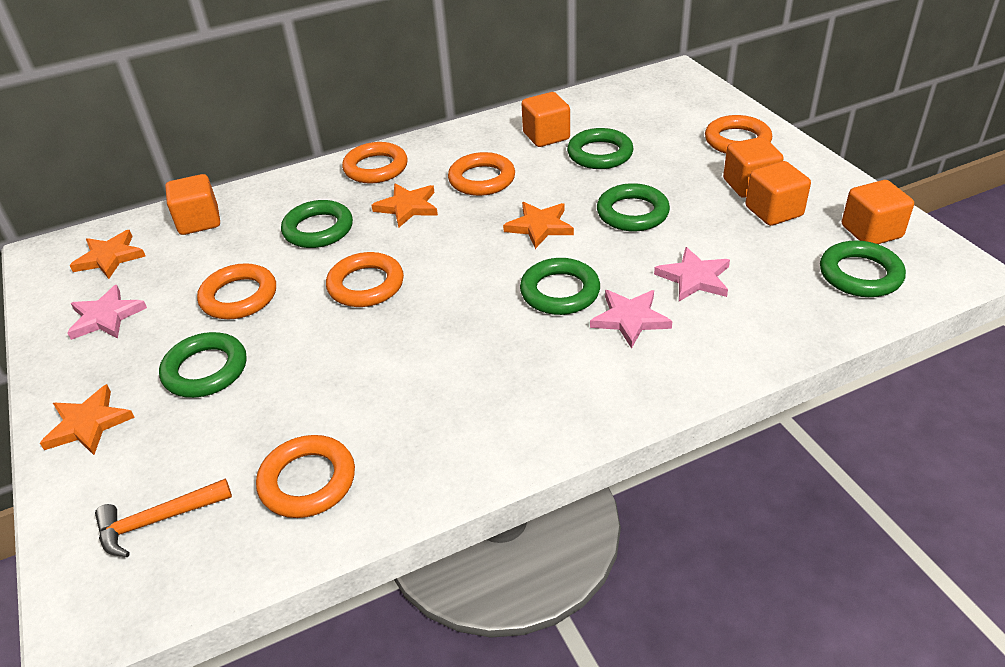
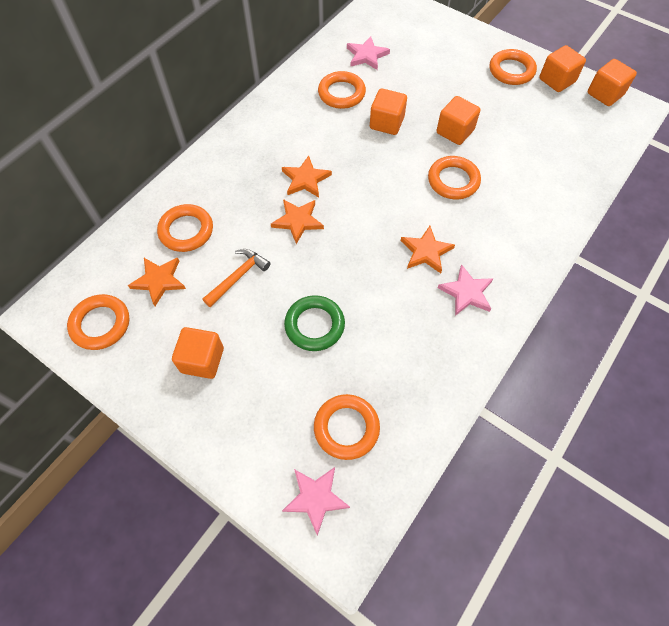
green ring: [159,332,247,398] [281,200,353,248] [520,258,600,315] [567,128,633,169] [597,183,670,231] [820,240,906,297] = 6 -> [284,295,345,351] = 1

